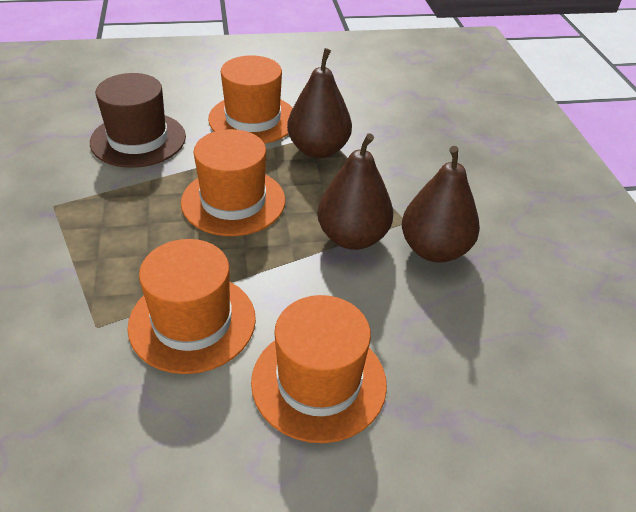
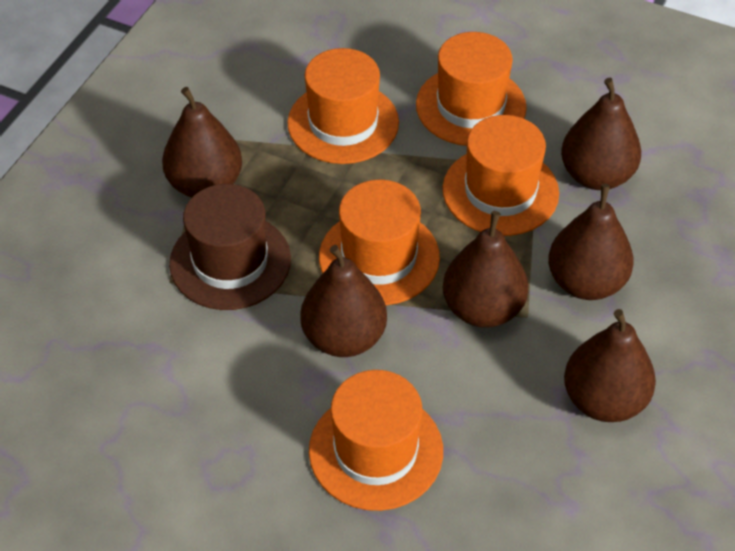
brown pear: [287,48,352,158] [317,133,393,250] [402,146,480,263] = 3 -> [162,87,242,198] [300,245,387,357] [443,211,529,328] [548,184,634,300] [561,78,641,190] [564,309,656,422] = 6
orange hat: [127,239,256,374] [181,129,285,236] [208,55,293,144] [251,295,387,443] = 4 -> [287,48,399,164] [309,370,443,511] [319,180,440,305] [416,32,527,146] [443,115,559,236] = 5

